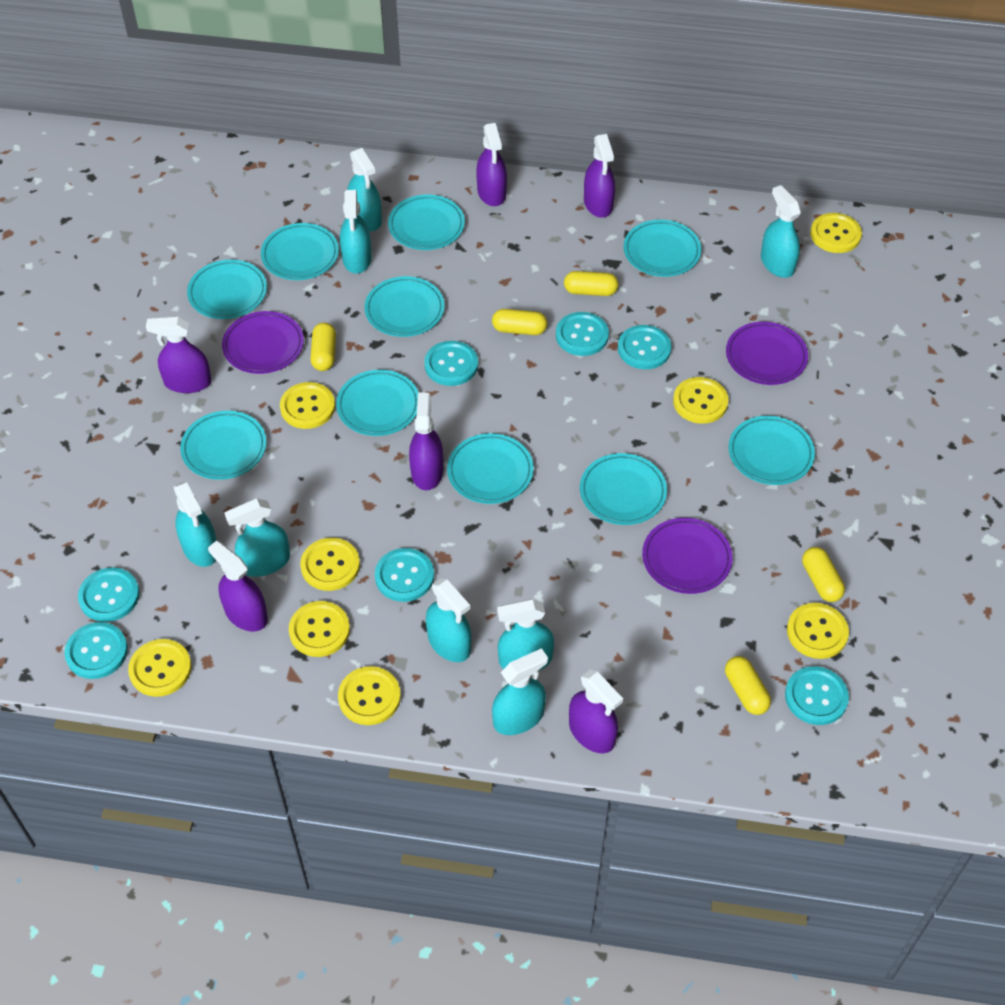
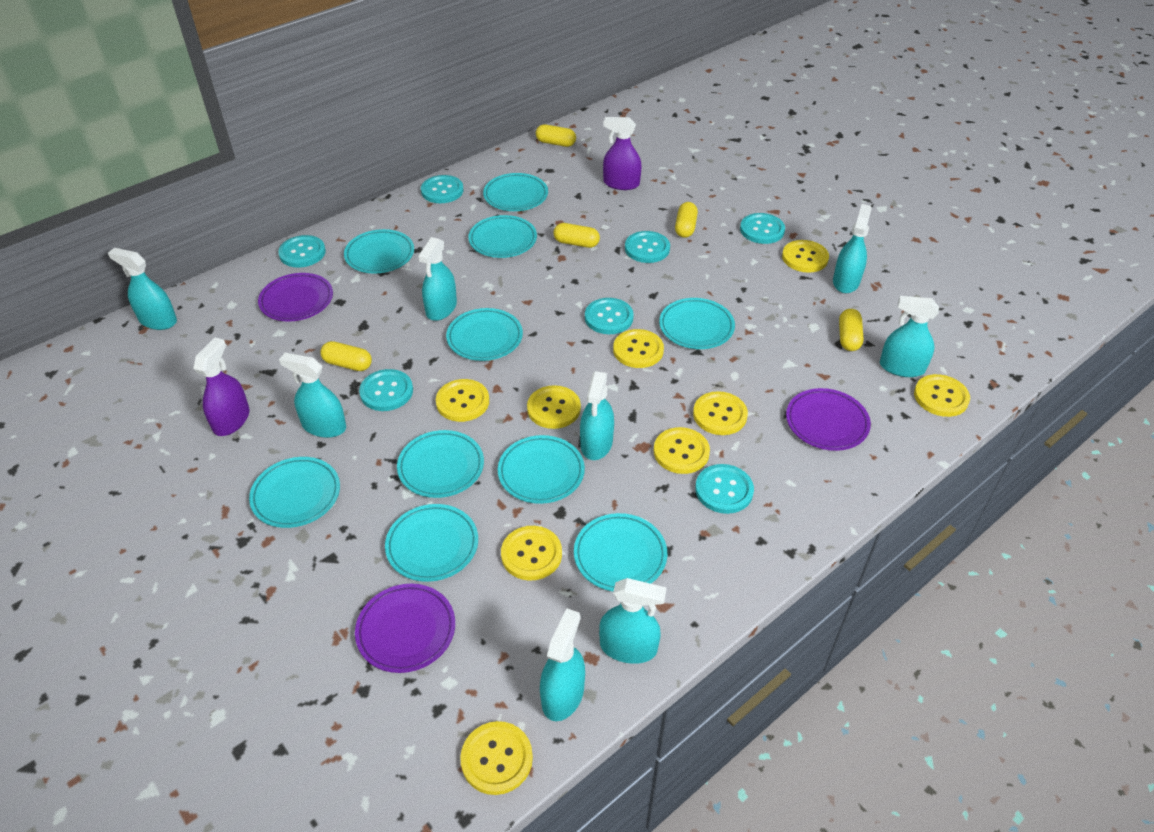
purple spray bottle: [146,317,211,393] [208,541,268,632] [409,393,443,490] [476,123,507,206] [569,670,623,753] [584,134,615,218] = 6 -> [193,338,249,436] [603,117,641,190] = 2
yellow button: [128,639,192,697] [280,382,335,429] [289,601,350,657] [300,538,360,591] [338,666,401,725] [673,377,729,424] [787,603,849,659] [810,213,862,253] = 8 -> [436,379,489,422] [460,721,533,795] [501,526,562,581] [527,385,581,429] [613,329,664,368] [654,427,710,474] [693,391,748,435] [782,240,829,273] [914,374,970,417] = 9

